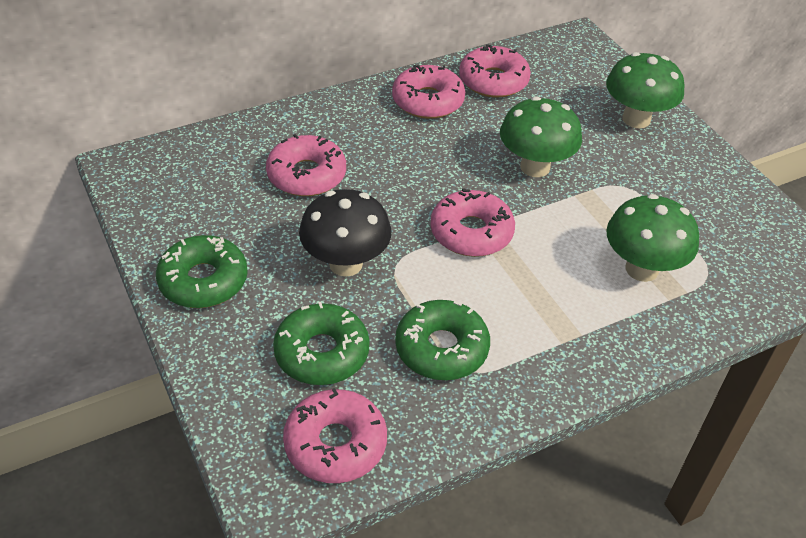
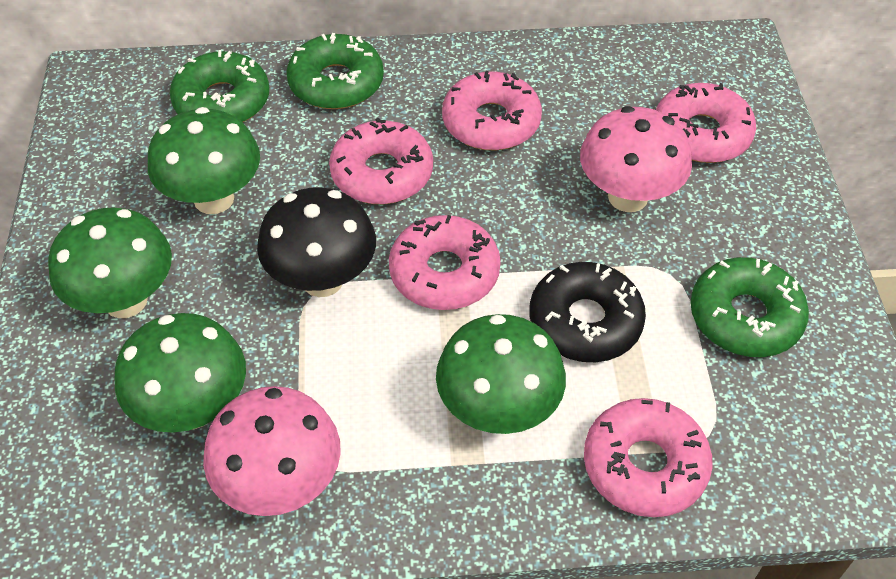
black donut: none = 0 -> [529,262,646,362] = 1
green mushroom: [500,96,582,177] [606,52,684,128] [606,194,699,282] = 3 -> [48,207,172,318] [115,313,246,433] [148,107,260,214] [436,314,566,434] = 4
pink mushroom: none = 0 -> [203,386,341,516] [580,106,692,212] = 2

